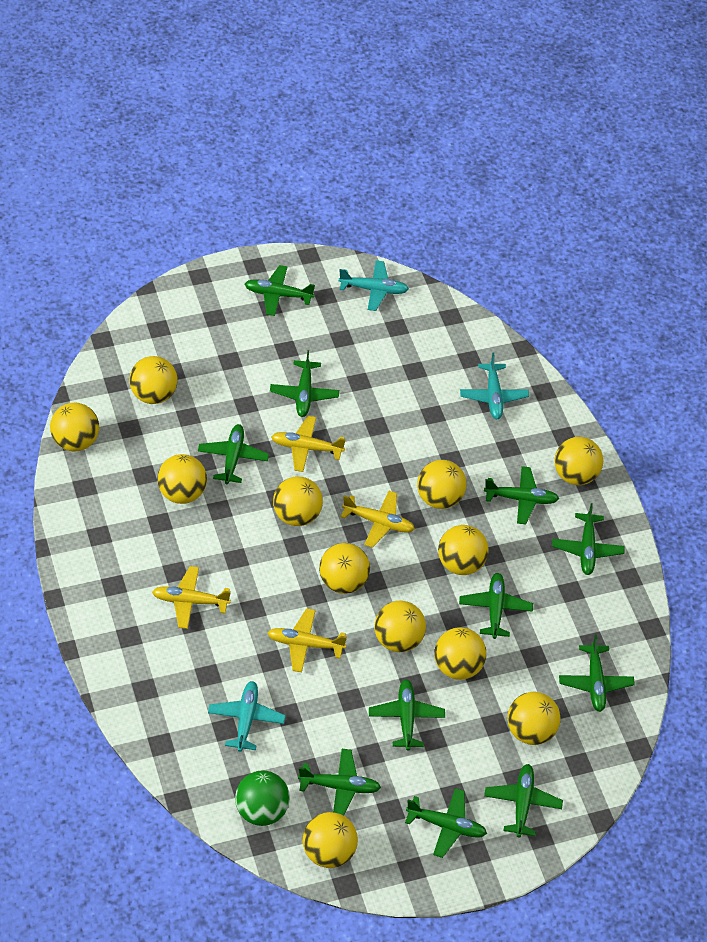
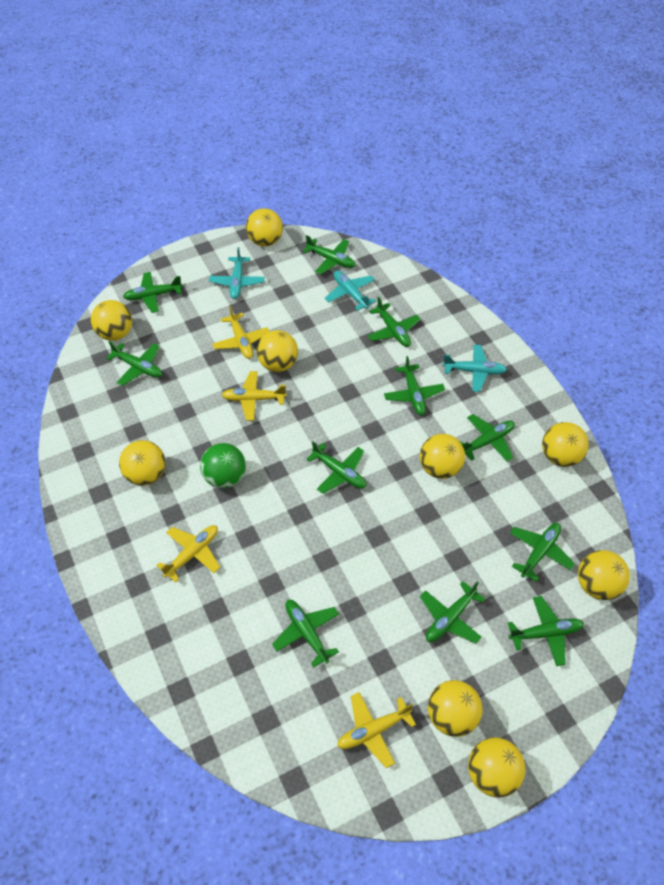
yellow ball: [50,403,99,452] [129,356,177,404] [157,454,207,504] [273,477,323,526] [302,812,358,868] [319,543,370,594] [374,600,426,652] [417,460,467,509] [434,627,486,680] [438,525,489,575] [507,692,561,745] [554,437,603,485] = 12 -> [91,300,132,341] [119,440,165,486] [246,208,283,246] [257,330,298,372] [420,434,465,479] [428,680,482,737] [468,737,525,798] [542,422,589,467] [578,550,630,600] = 9

